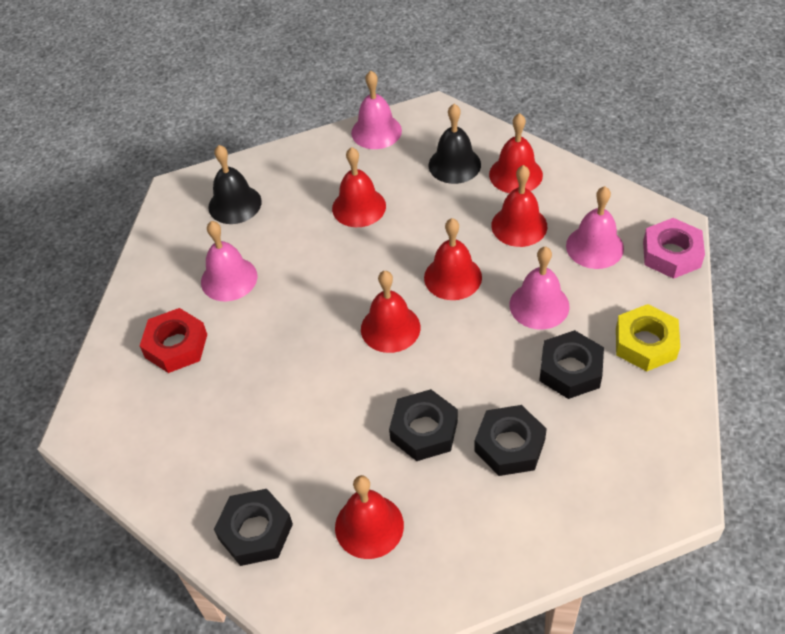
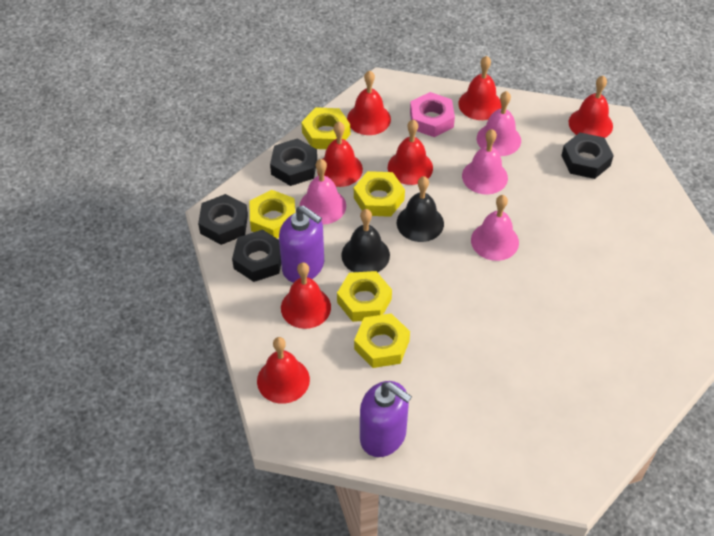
purple soap dispenser: none = 0 -> [279,205,324,283] [360,381,412,457] = 2
red bell: [332,147,386,227] [335,475,404,559] [361,271,420,353] [424,218,482,300] [489,113,543,193] [491,165,547,247] = 6 -> [257,337,310,404] [281,262,331,329] [317,122,363,187] [347,70,391,135] [388,120,433,185] [459,56,501,120] [569,76,613,138] = 7
red nut: [140,308,207,373] = 1 -> none = 0
yellow nut: [616,304,680,371] = 1 -> [249,190,295,238] [301,107,350,149] [337,271,392,322] [354,171,405,217] [354,313,410,368] = 5

